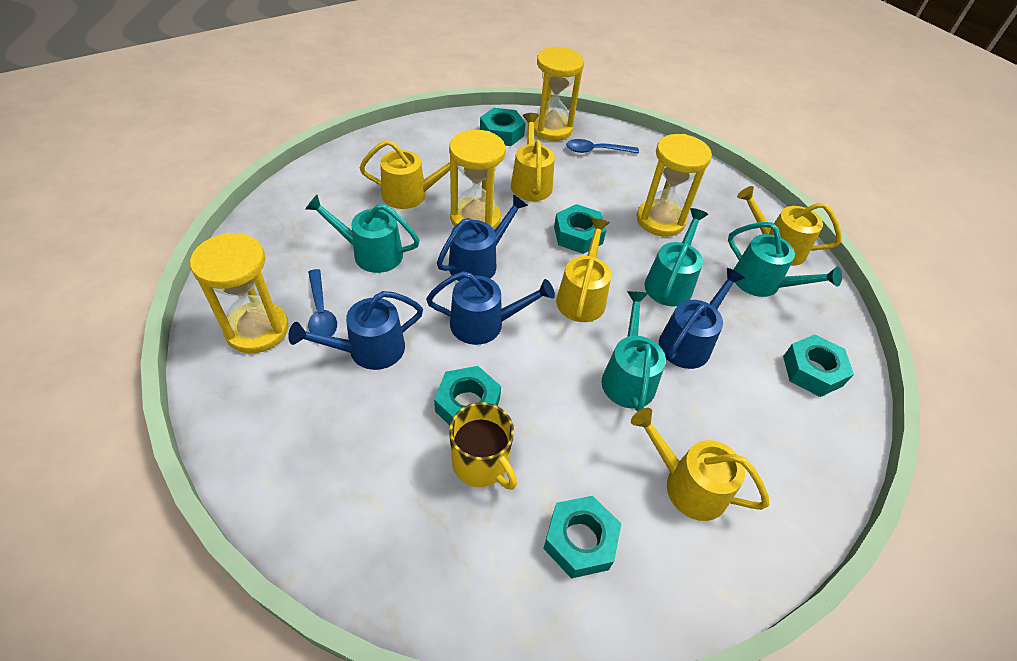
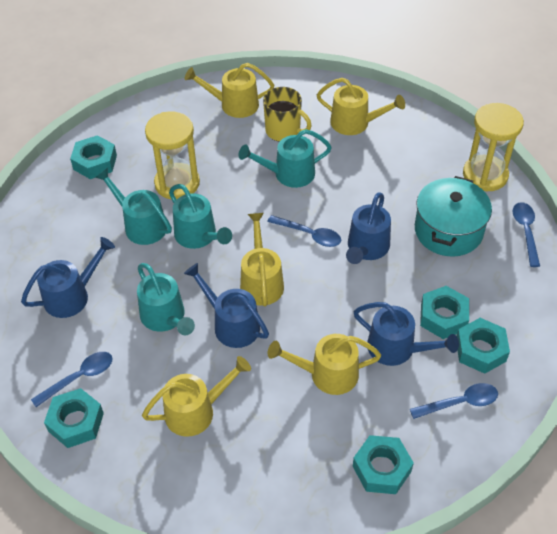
blue spoon: [308,269,337,336] [566,139,639,154] = 2 -> [31,352,113,407] [267,215,341,247] [410,383,498,419] [512,202,540,267] = 4
turquoise pot: none = 0 -> [415,176,492,257] = 1
yellow hourglass: [190,233,289,353] [449,130,506,230] [534,47,584,141] [637,134,712,237] = 4 -> [145,111,200,200] [463,103,524,191] = 2

